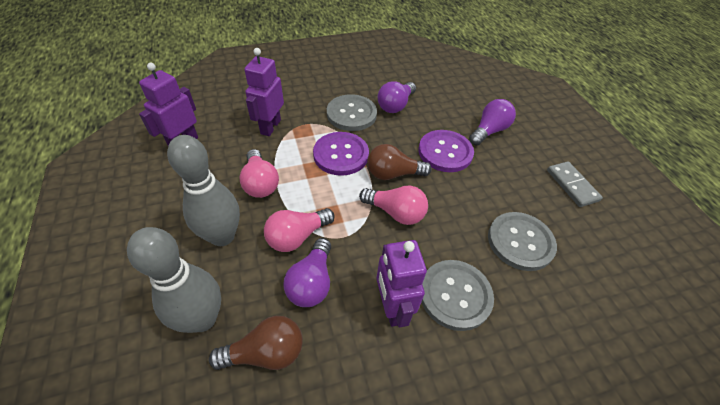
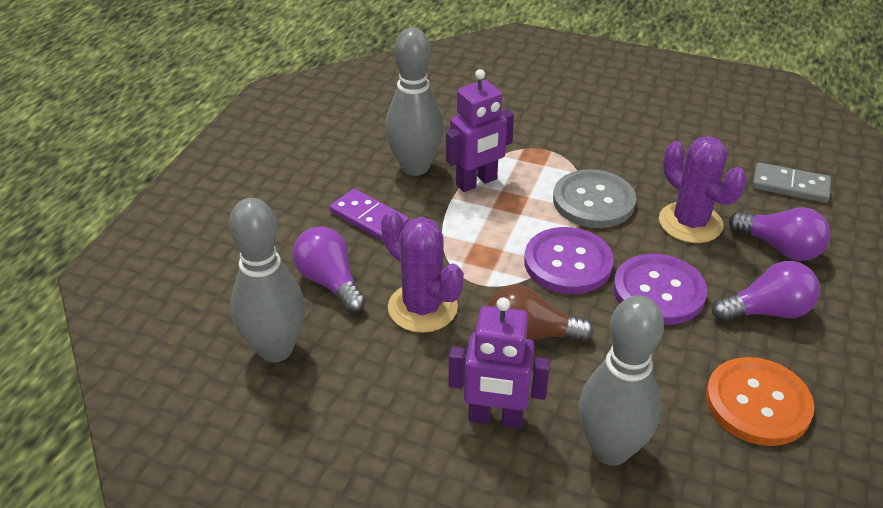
brown light bulb: [209,316,303,370] [367,144,432,180] = 2 -> [487,285,594,342] = 1
grey bowling pin: [127,227,221,333] [167,135,240,246] = 2 -> [229,198,305,362] [385,28,443,176] [578,295,664,466] = 3
grey button: [327,94,377,131] [421,260,494,331] [488,212,557,271] = 3 -> [553,169,636,228] = 1
orange button: none = 0 -> [706,357,814,446] = 1
pink light bulb: [239,149,279,198] [264,208,335,252] [359,186,428,225] = 3 -> none = 0
purple cactus: none = 0 -> [381,210,464,333] [659,136,747,243] = 2
purple domino: none = 0 -> [330,189,409,242] = 1
purple robot: [139,63,198,146] [244,48,284,136] [376,240,427,328] = 3 -> [446,69,514,192] [448,298,550,429] = 2

